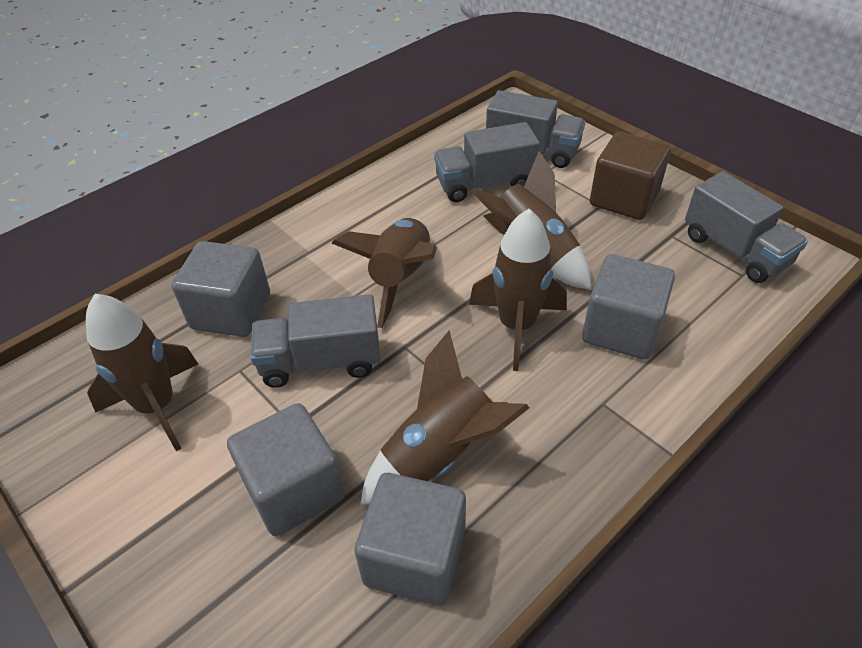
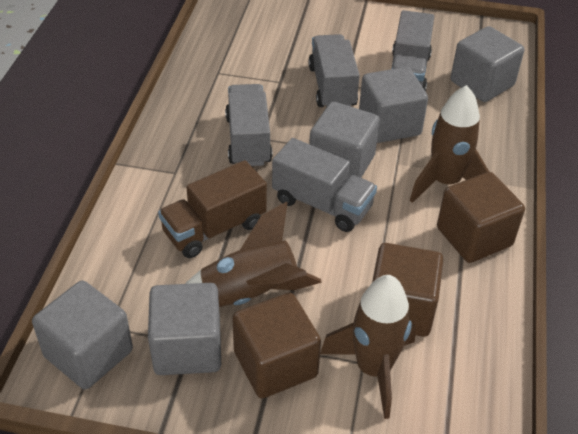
brown cube: [590,132,671,220] = 1 -> [232,293,321,398] [372,243,443,337] [437,172,525,263] = 3
brown rocket: [86,294,198,451] [331,218,437,328] [360,330,529,505] [469,209,567,371] [471,152,591,290] = 5 -> [185,201,322,307] [320,275,416,419] [410,85,489,203] = 3
brown truck: none = 0 -> [158,160,267,258] = 1
grey cube: [172,241,270,337] [227,403,345,536] [355,473,466,606] [582,254,675,359] = 4 -> [32,280,133,390] [148,283,221,375] [309,102,380,178] [359,67,428,143] [450,26,524,102] = 5

